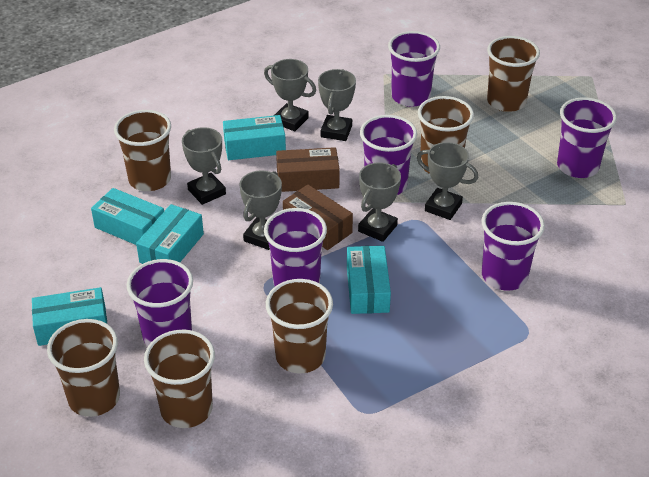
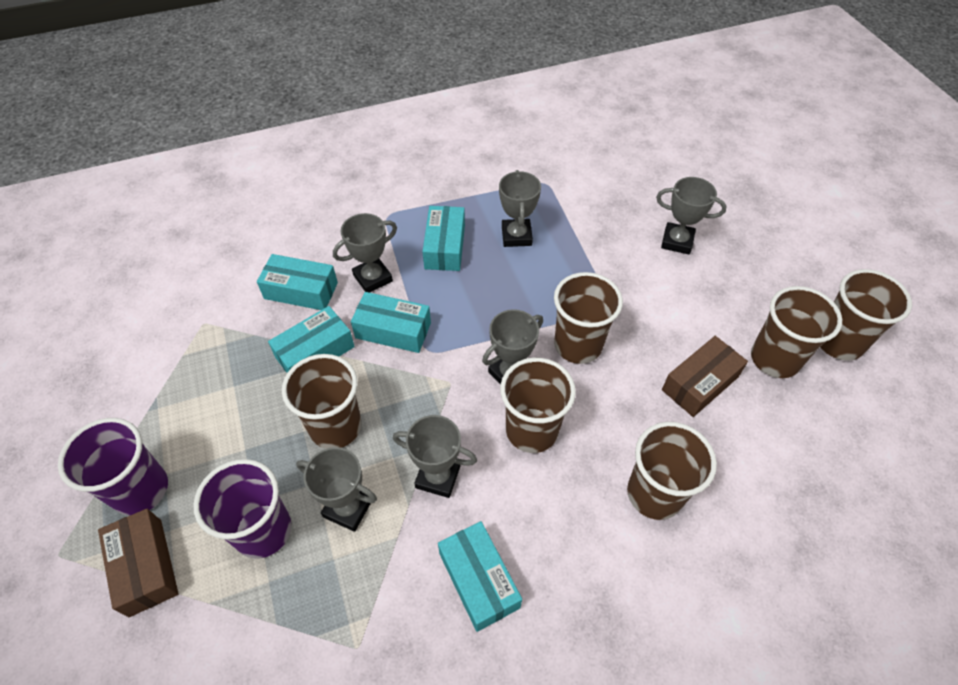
purple cup: [126,259,193,346] [264,208,327,286] [360,115,417,195] [388,31,440,107] [481,202,545,291] [557,97,617,178] = 6 -> [58,418,168,516] [193,459,291,559] = 2

